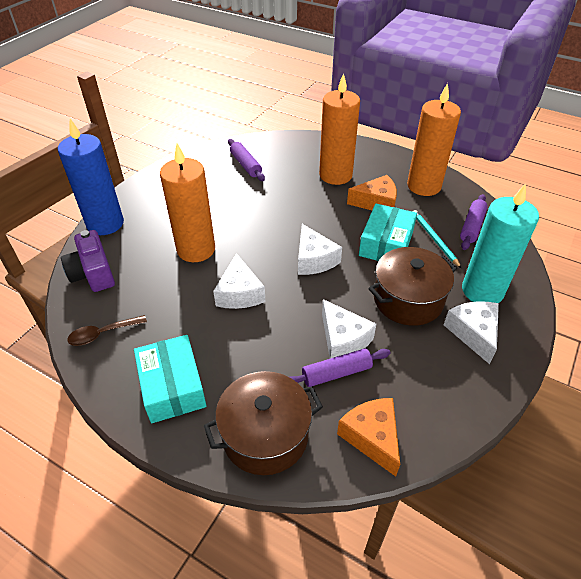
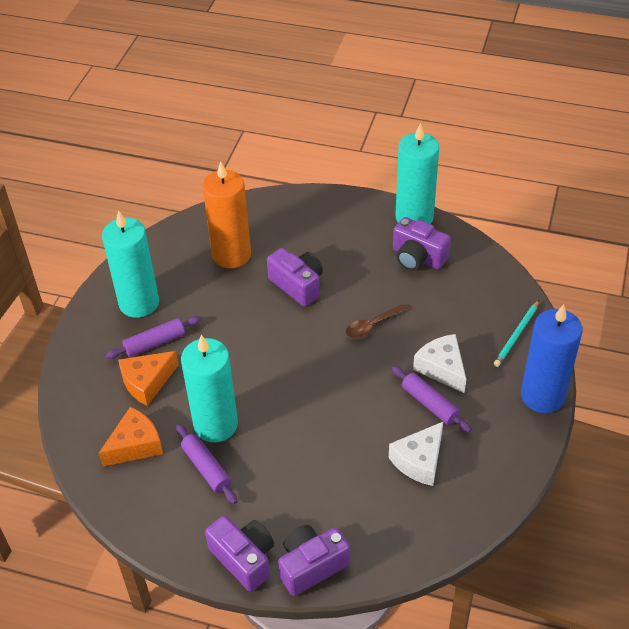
brown pot: [204,371,323,475] [368,247,457,326] = 2 -> none = 0
orange candle: [160,144,215,262] [319,73,360,185] [407,83,461,196] = 3 -> [203,161,251,268] = 1
purple camera: [61,230,115,292] = 1 -> [205,516,274,592] [267,248,323,306] [278,525,350,596] [393,217,451,271] = 4
turquoise box: [134,335,206,423] [359,203,417,261] = 2 -> none = 0
turquoise candle: [462,183,539,303] = 1 -> [102,210,159,318] [181,335,238,442] [396,123,439,224] = 3
white cheese: [213,253,265,309] [298,224,342,275] [322,299,376,359] [444,302,499,364] = 4 -> [389,422,443,486] [413,334,466,394] = 2

